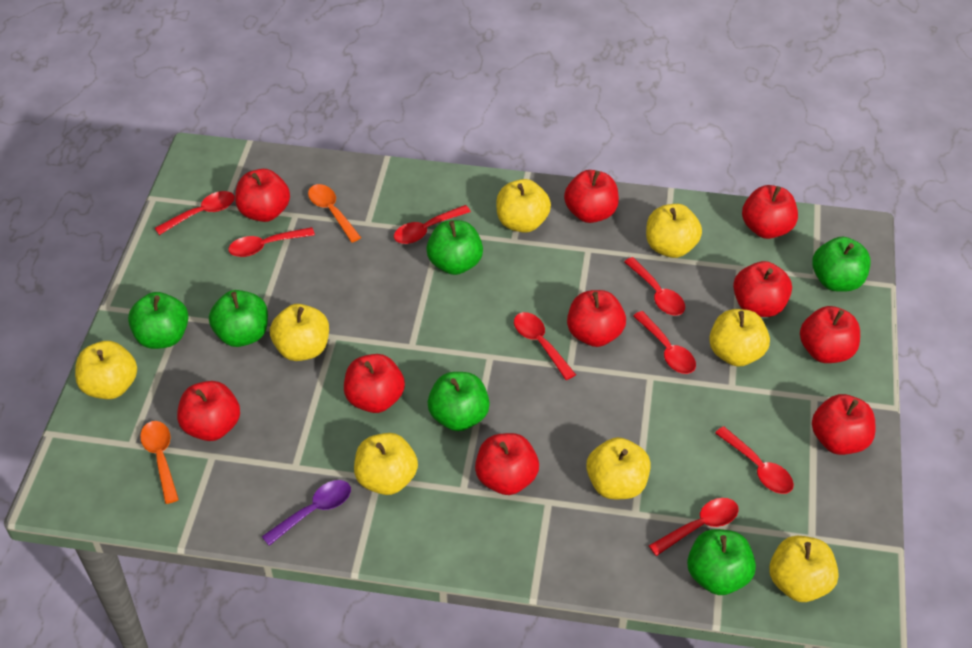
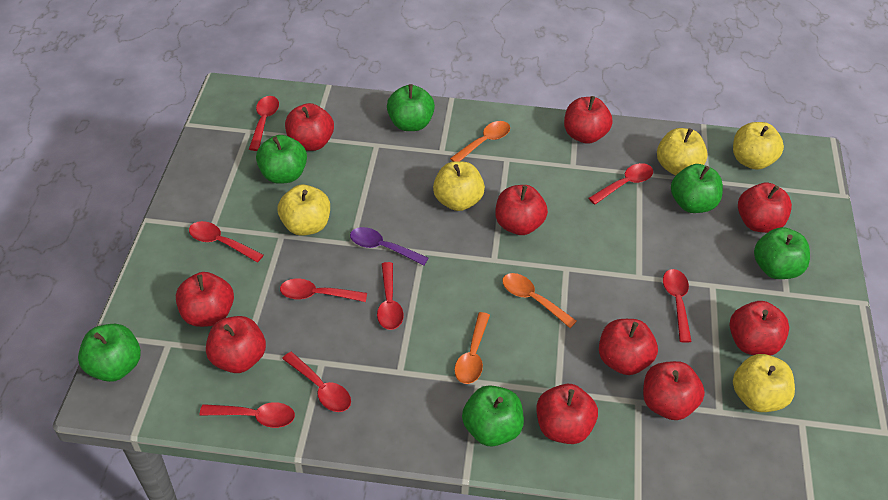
orange spoon: [140,421,179,504] [308,184,361,242] = 2 -> [450,121,510,162] [454,312,490,384] [502,273,577,328] = 3
yellow apple: [75,341,137,399] [270,304,329,361] [354,433,418,495] [496,179,551,233] [586,437,651,499] [646,204,702,258] [709,309,770,367] [769,536,839,602] = 8 -> [278,185,330,236] [433,161,485,211] [657,128,708,175] [733,122,784,170] [733,354,795,412] = 5

